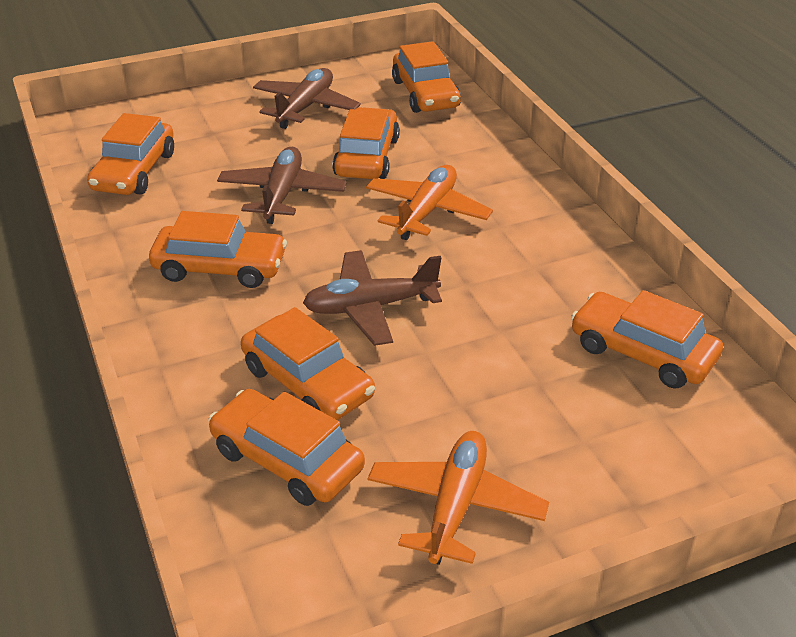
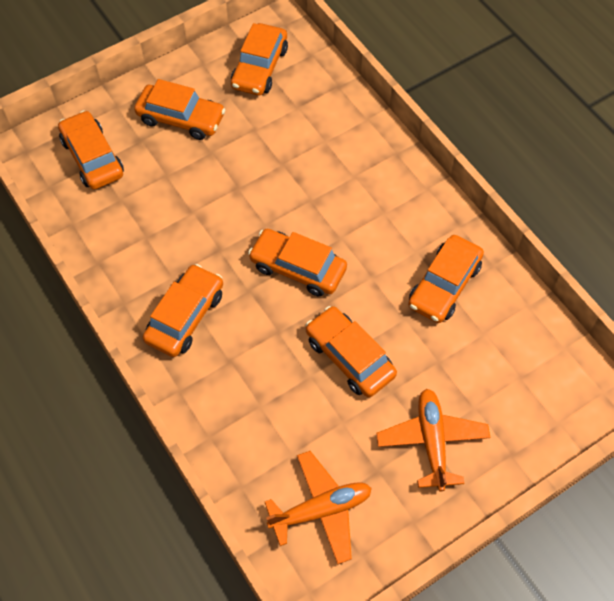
brown plane: [217,147,347,224] [253,68,361,129] [303,250,442,346] = 3 -> none = 0

